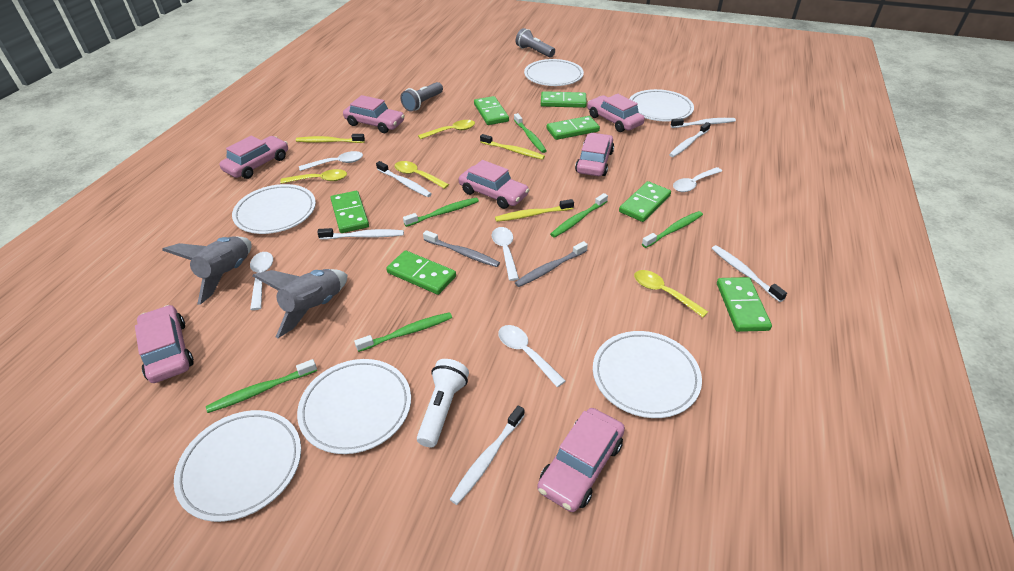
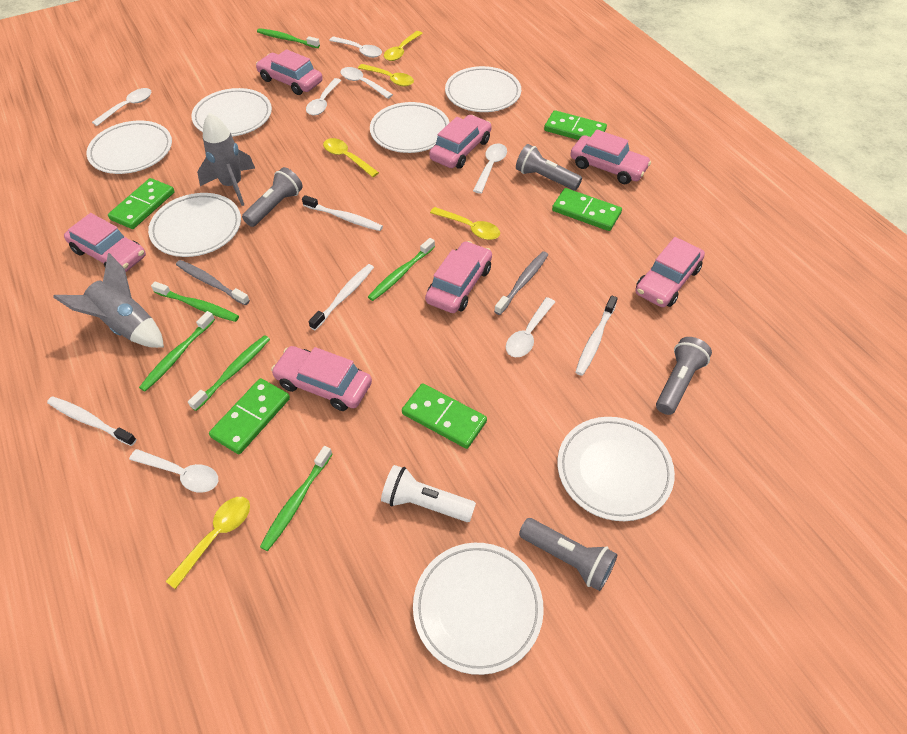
green domino: [331,191,369,233] [386,250,456,295] [474,96,509,125] [541,91,587,108] [547,116,600,140] [619,181,671,222] [717,277,772,332] = 7 -> [108,178,175,229] [209,378,290,454] [402,383,487,449] [544,110,607,140] [552,188,622,231] = 5
grey flashlight: [401,82,443,112] [516,28,555,58] = 2 -> [242,167,303,227] [516,144,582,190] [519,518,617,591] [656,337,712,415] = 4
white plate: [174,410,301,522] [232,184,316,234] [297,359,411,454] [524,59,584,86] [593,331,702,418] [629,89,694,122] = 6 -> [87,121,172,174] [148,193,241,257] [192,88,272,137] [370,102,450,153] [413,543,544,675] [445,66,521,112] [557,417,675,521] = 7
white spoon: [250,252,273,310] [299,151,363,171] [492,227,519,281] [498,325,565,387] [673,167,722,192] = 5 -> [92,88,151,126] [129,449,218,493] [306,78,342,116] [329,36,382,58] [340,67,393,99] [473,143,507,194] [506,297,555,357] = 7
white toothbrush: [317,228,404,239] [376,161,432,197] [450,406,525,505] [669,122,711,157] [671,118,736,128] [712,245,787,302] = 6 -> [47,396,137,446] [302,195,383,231] [308,264,374,331] [575,296,618,376] = 4
yellow spoon: [280,169,347,184] [394,161,449,189] [418,120,475,139] [634,270,708,317] = 4 -> [166,497,250,589] [323,138,379,177] [358,64,414,86] [384,31,423,61] [430,207,500,240] = 5
yellow toothbrush: [296,134,365,143] [480,134,545,160] [495,199,574,222] = 3 -> none = 0

